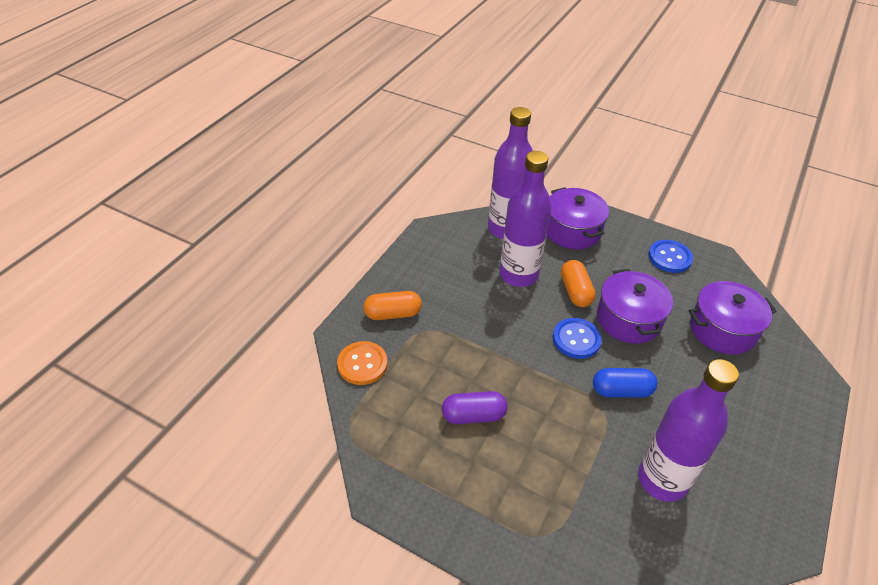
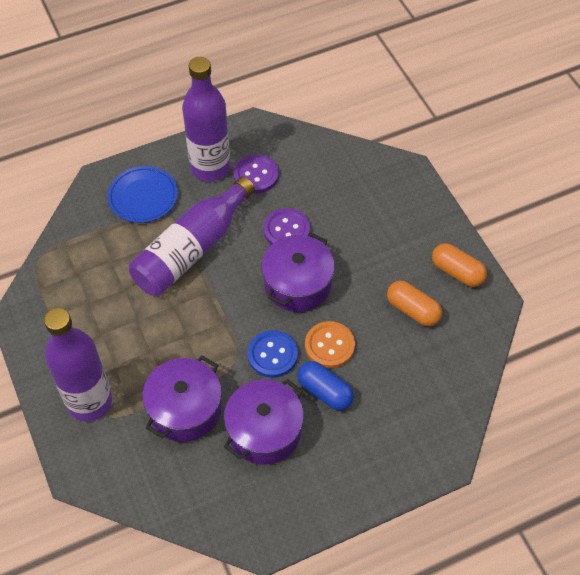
blue button: [553,318,602,359] [648,240,693,273] = 2 -> [248,330,298,378] = 1
blue plate: none = 0 -> [108,166,178,223] = 1
purple button: none = 0 -> [233,154,279,194] [263,208,310,245] = 2
purple capsule: [442,391,508,424] = 1 -> none = 0

